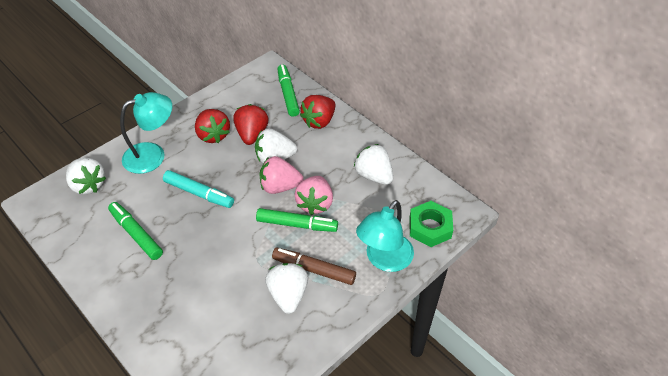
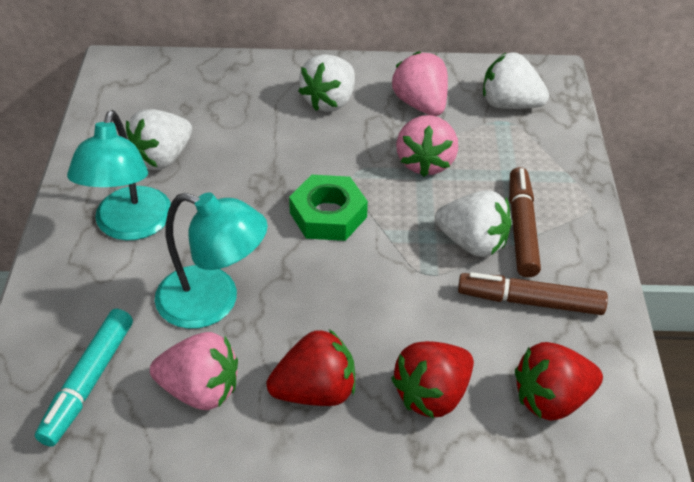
brown marker: [272,248,356,285] = 1 -> [458,272,608,315] [509,167,541,277] = 2
green marker: [108,202,163,260] [256,208,338,232] [277,65,300,117] = 3 -> none = 0
pink strawberry: [259,156,304,194] [294,176,333,215] = 2 -> [150,332,238,410] [392,51,448,116] [396,115,458,177] = 3

